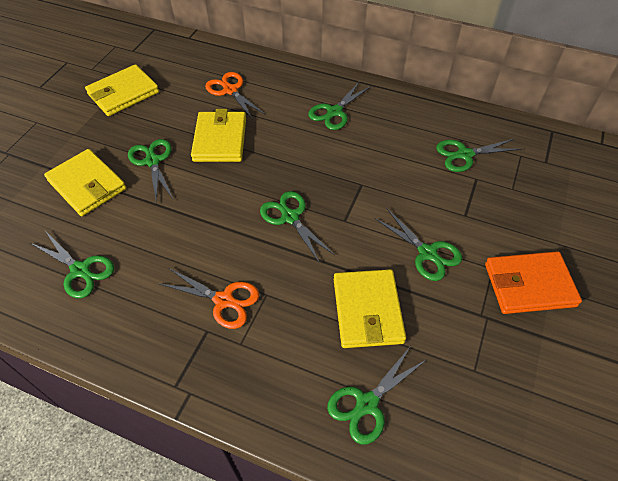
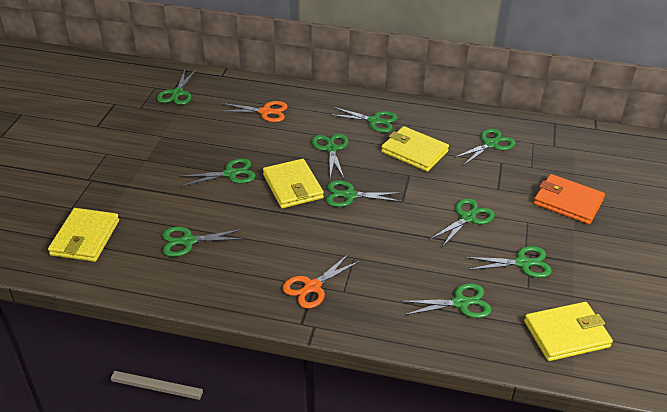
green scissors: [31,232,114,298] [128,139,174,203] [260,191,335,262] [308,81,371,130] [327,347,426,445] [374,209,462,281] [436,139,522,172] = 7 -> [157,69,197,105] [163,226,245,257] [179,158,256,186] [312,134,348,178] [326,180,403,207] [328,107,398,133] [400,283,491,318] [429,198,495,247] [454,129,515,166] [465,246,552,278] = 10

